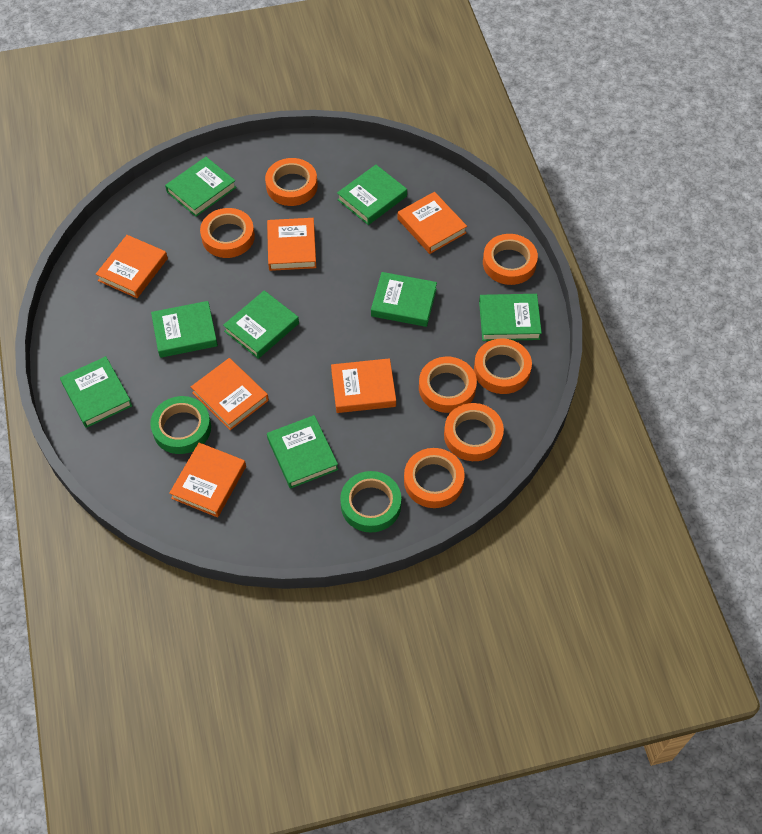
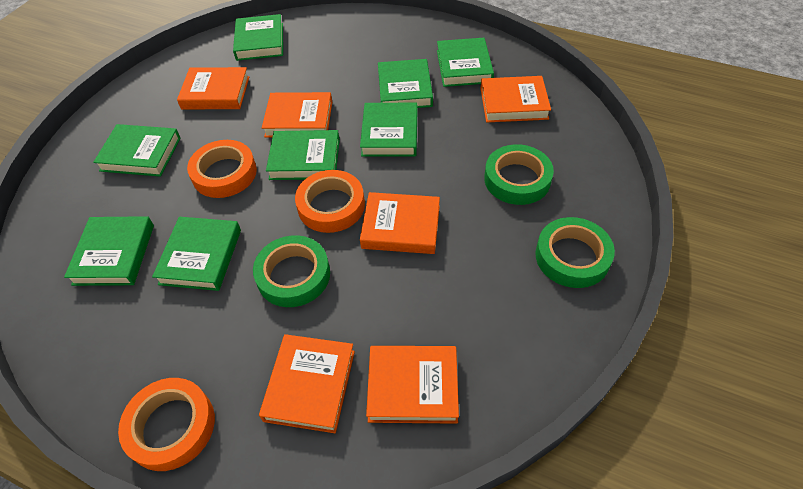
green tape: [150,396,211,454] [340,471,401,533] = 2 -> [253,235,330,307] [484,144,554,205] [536,217,615,288] = 3
orange tape: [200,208,255,258] [265,158,318,206] [404,448,465,508] [419,357,477,413] [444,403,504,461] [474,338,532,394] [483,234,538,285] = 7 -> [118,378,215,471] [187,140,257,198] [295,170,365,233] = 3

